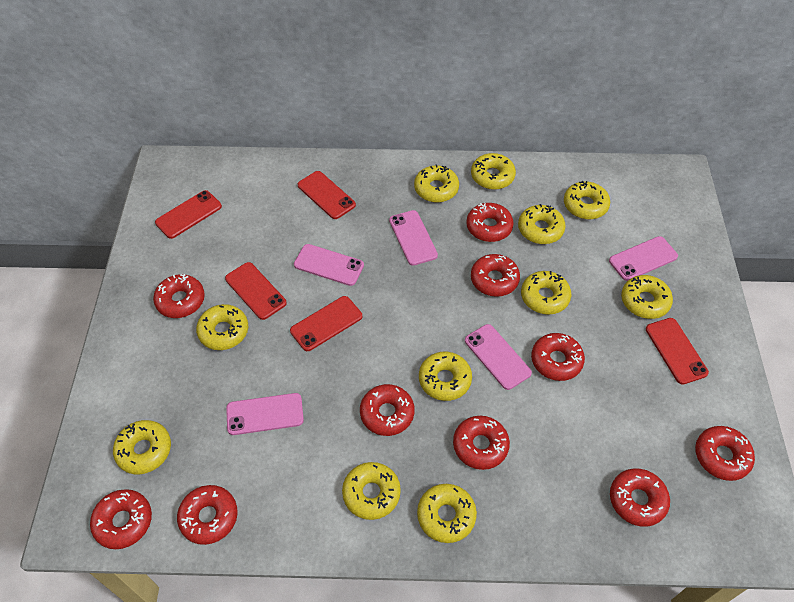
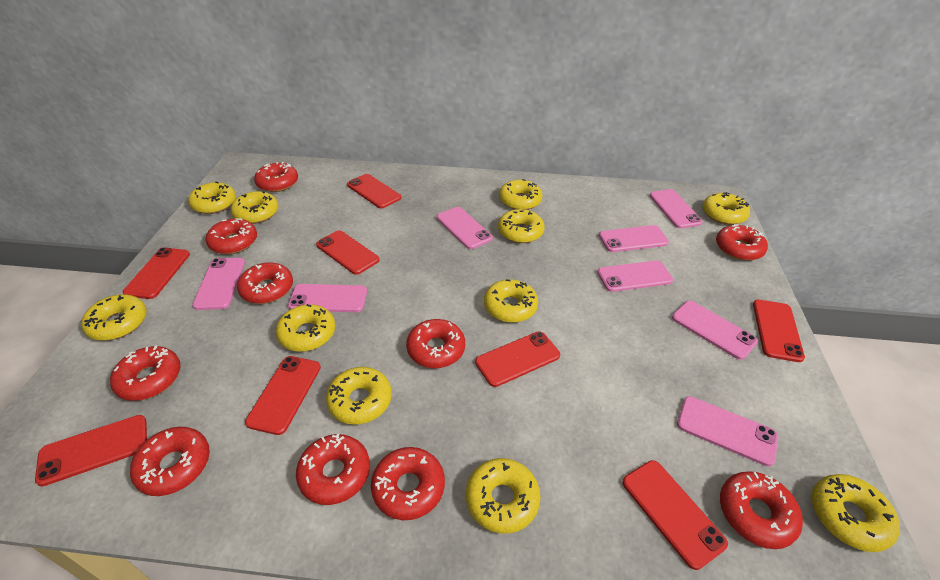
pink phone: [226,393,304,435] [294,244,364,286] [389,210,438,266] [465,324,532,390] [609,236,678,281] = 5 -> [192,258,245,310] [288,284,367,312] [437,207,493,249] [597,260,673,292] [599,225,669,252] [650,189,703,228] [672,301,758,360] [677,396,778,466] = 8
red phone: [155,190,222,239] [225,262,287,320] [290,296,362,351] [298,171,356,219] [646,318,709,385] = 5 -> [35,415,147,486] [123,247,190,299] [245,356,321,435] [316,230,379,275] [347,174,401,208] [475,331,560,387] [622,460,728,570] [753,300,805,362] = 8

